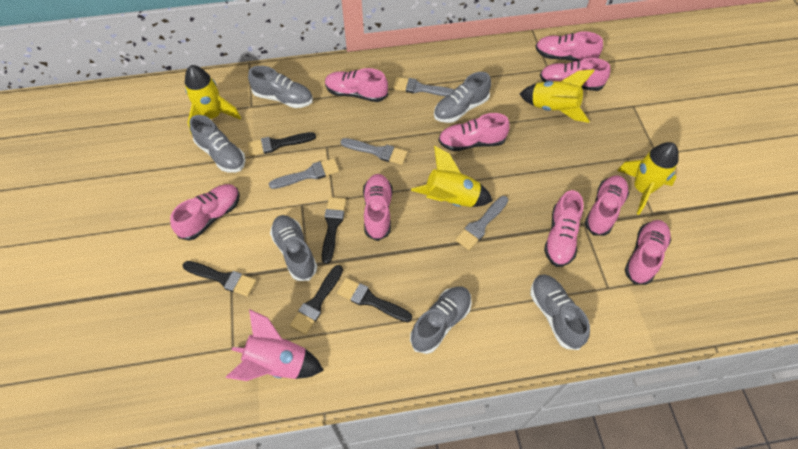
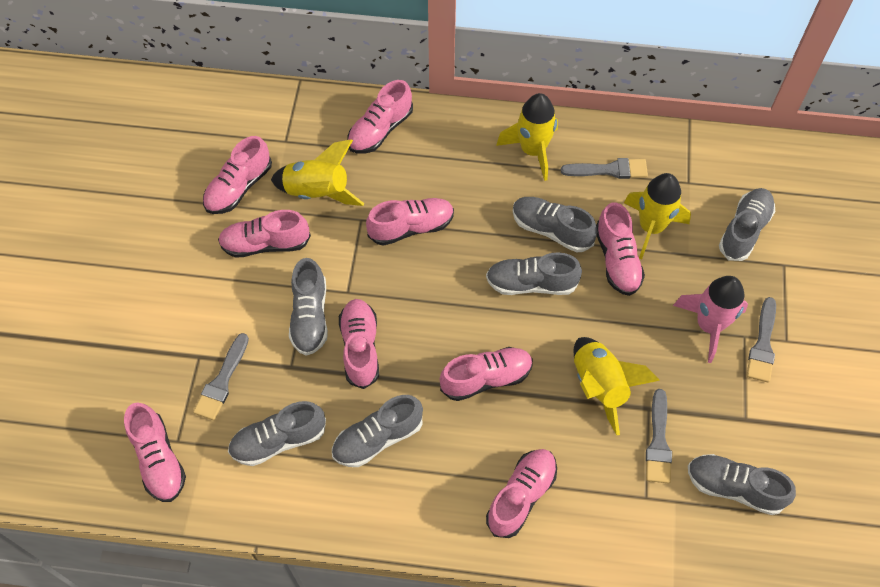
black brush: [183,261,256,297] [247,132,316,156] [290,265,343,335] [322,197,346,264] [337,278,412,322] = 5 -> none = 0
grey shoe: [189,115,246,173] [248,66,313,108] [270,215,317,281] [410,286,472,354] [434,72,491,123] [530,274,590,350] = 6 -> [228,401,326,466] [289,258,328,356] [332,395,423,467] [486,252,582,295] [513,197,597,252] [688,454,796,515] [719,188,775,261] = 7

